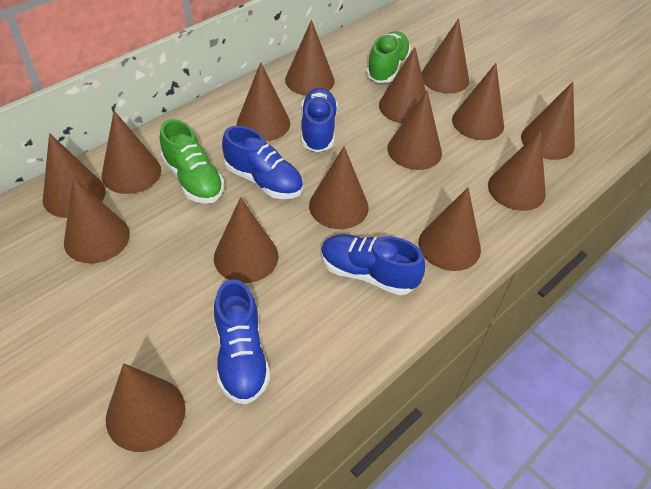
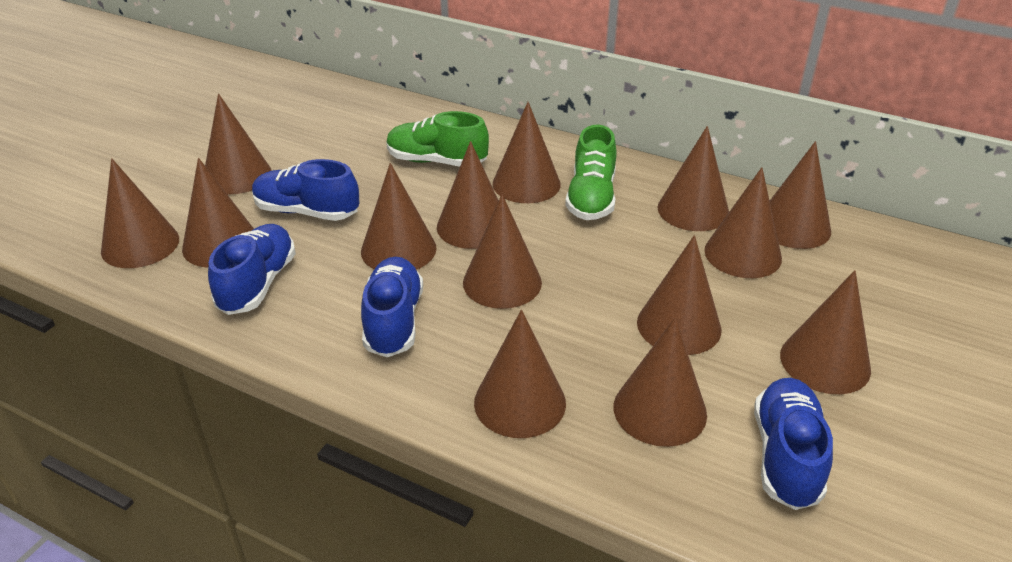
brown cone: [43,133,105,218] [64,177,130,264] [102,111,161,194] [106,363,186,452] [214,197,278,283] [237,62,290,141] [285,20,335,96] [309,146,369,229] [379,47,426,124] [387,91,442,170] [419,187,481,271] [421,19,469,93] [452,63,504,140] [488,130,546,211] [521,82,575,160] = 15 -> [101,158,179,268] [182,158,254,268] [205,93,271,194] [361,163,436,270] [437,141,499,249] [463,194,542,309] [474,310,566,438] [493,102,561,203] [614,317,707,447] [637,235,722,355] [657,126,729,231] [704,167,782,278] [770,141,831,249] [780,270,871,394] = 14

